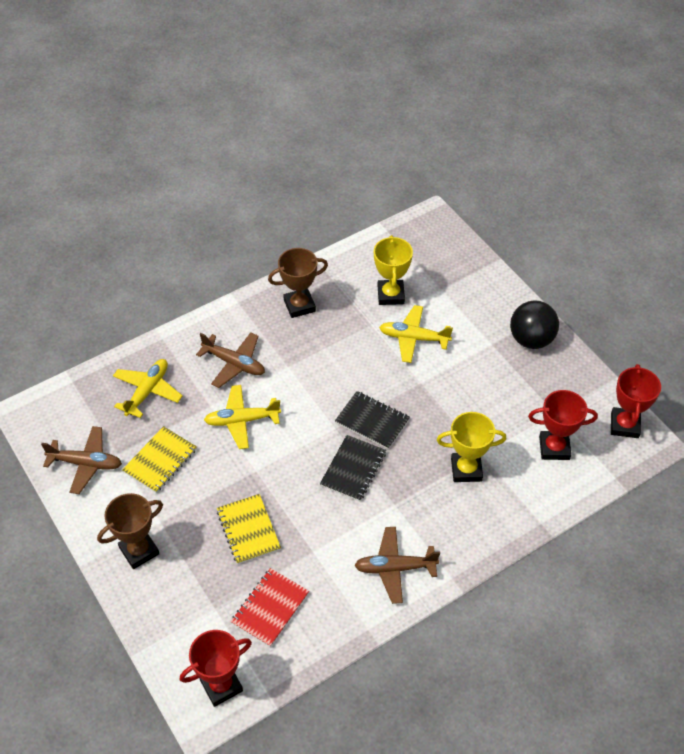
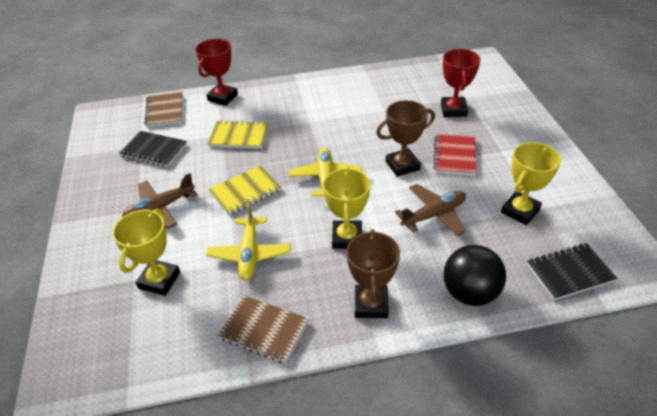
brown notebook: none = 0 -> [144,91,183,127] [218,296,309,364] = 2
brown plane: [41,426,122,494] [196,332,265,388] [354,527,440,604] = 3 -> [122,173,198,228] [395,184,466,236] = 2
red trophy: [179,630,252,707] [528,390,598,460] [611,364,661,438] = 3 -> [195,39,238,106] [441,49,481,117] = 2
yellow plane: [113,359,183,418] [204,385,281,449] [379,305,453,363] = 3 -> [206,204,291,280] [289,148,362,197] = 2
yellow trophy: [374,235,413,305] [437,412,507,482] = 2 -> [112,208,180,296] [323,167,370,249] [501,142,561,225] = 3

